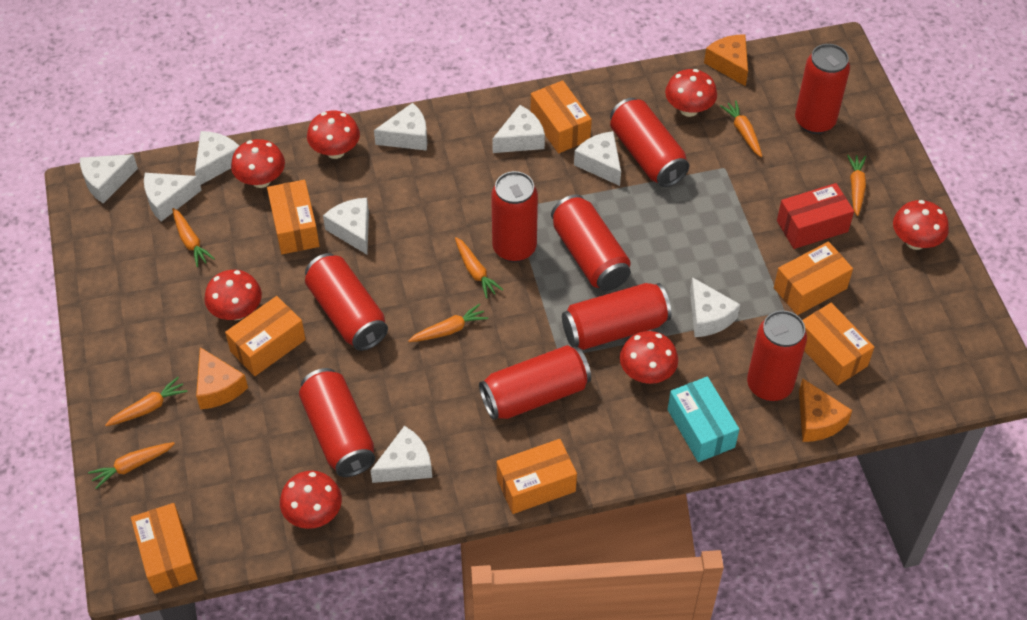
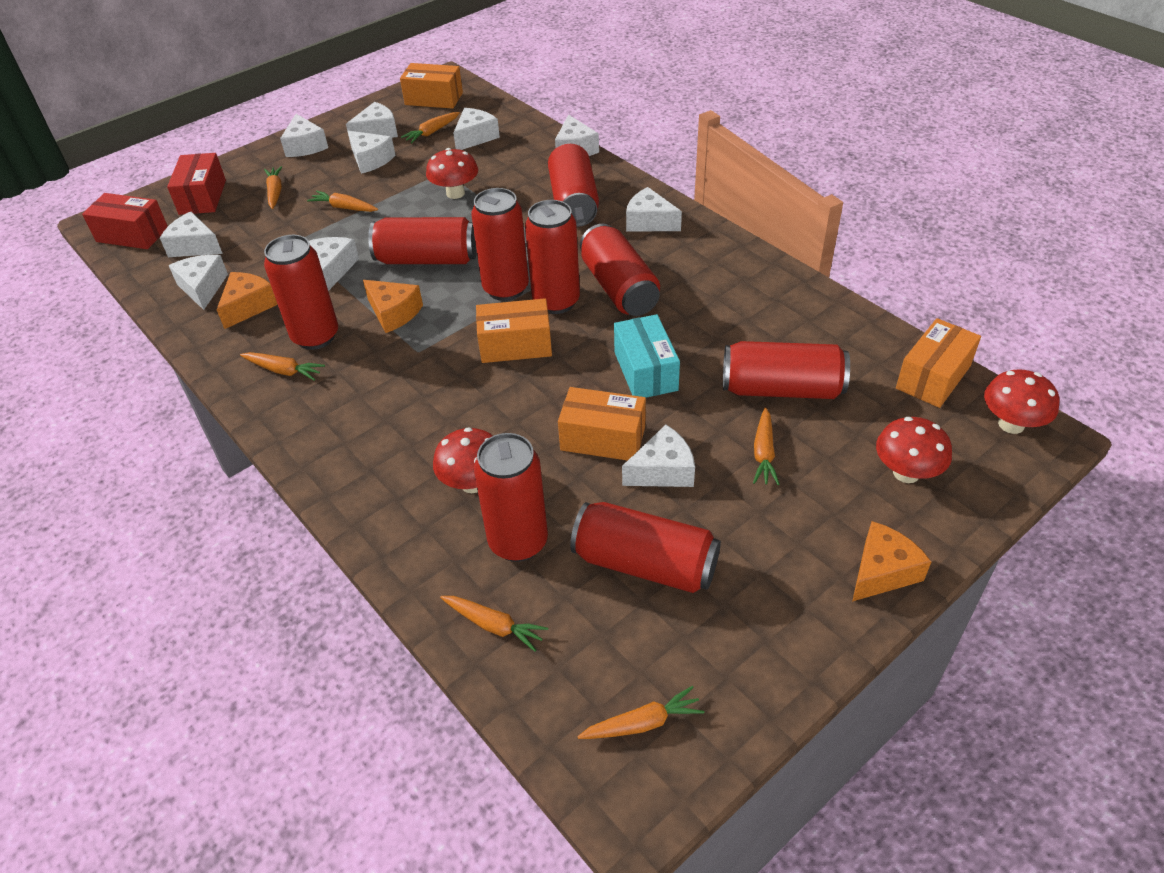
orange box: [131,503,198,594] [225,296,306,376] [267,180,320,254] [497,439,577,514] [531,80,592,153] [774,241,853,315] [803,303,874,386] = 7 -> [400,63,463,109] [476,298,552,363] [558,387,646,461] [896,318,981,408] = 4
red box: [777,183,854,249] = 1 -> [82,193,168,249] [167,153,226,215] = 2
red mushroom: [204,270,262,320] [231,139,285,188] [280,471,342,529] [307,111,360,159] [620,331,678,384] [665,69,717,117] [893,200,949,250] = 7 -> [426,148,478,199] [433,427,493,493] [876,417,952,483] [984,369,1060,434] = 4
white cheese: [80,154,138,203] [144,173,202,221] [195,131,239,185] [323,198,369,254] [370,426,432,483] [374,103,427,151] [492,105,545,153] [574,131,621,186] [690,277,740,337] = 9 -> [160,211,223,257] [169,255,228,310] [280,114,328,157] [309,237,359,291] [346,102,398,138] [347,131,396,174] [453,108,500,150] [555,114,599,156] [622,425,695,487] [626,187,682,232] = 10

